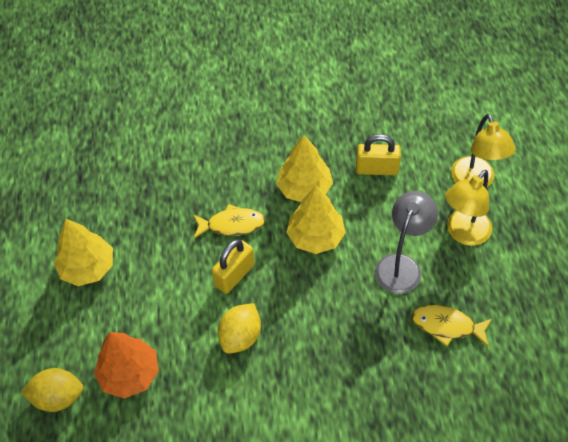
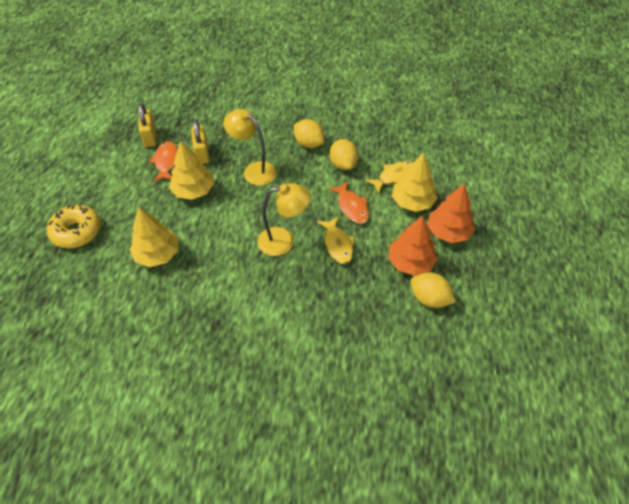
grey lamp: [375,191,438,294] = 1 -> none = 0
orange fish: none = 0 -> [149,141,178,181] [328,181,369,224] = 2
orange tree: [94,332,159,398] = 1 -> [388,215,438,276] [427,184,475,243] = 2
yellow donut: none = 0 -> [47,205,101,248] = 1
yellow lemon: [21,368,84,412] [218,303,261,354] = 2 -> [294,119,325,148] [330,139,358,170] [411,273,455,308] = 3

